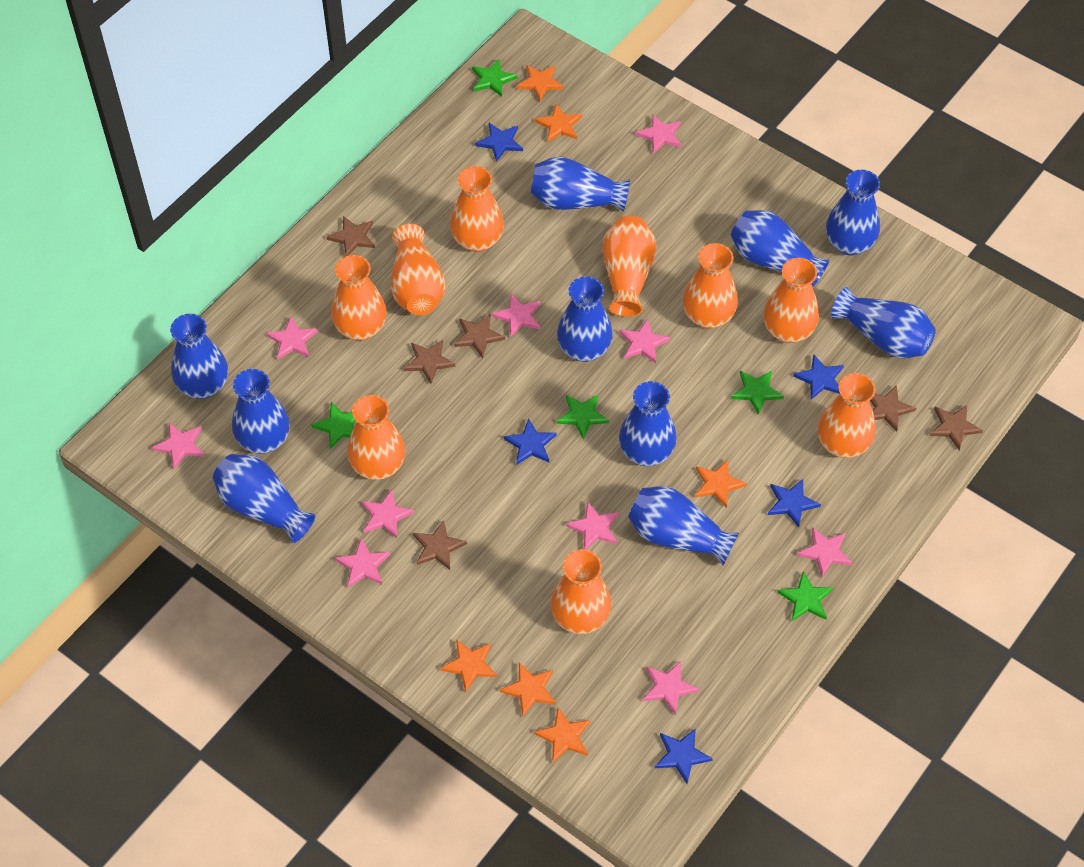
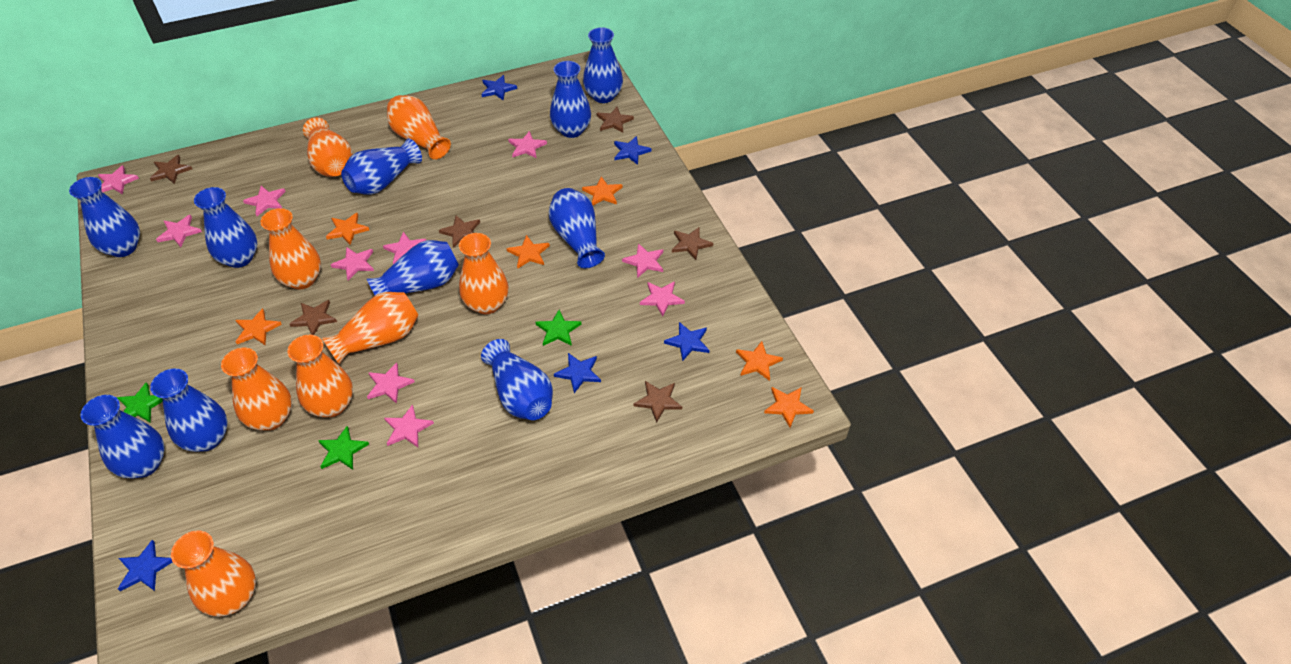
green star: [311,402,356,449] [472,59,518,97] [556,395,609,439] [731,371,784,415] [777,571,833,621] = 5 -> [117,382,163,423] [318,426,369,470] [536,310,582,346] = 3
orange vase: [331,255,387,341] [347,395,405,480] [391,224,445,315] [450,166,504,252] [551,549,611,634] [602,216,656,317] [683,243,738,329] [764,258,819,343] [818,373,876,458] = 9 -> [171,530,256,617] [221,348,292,430] [260,208,321,289] [287,335,353,417] [303,117,353,177] [322,292,418,365] [387,95,451,160] [459,233,509,314] = 8

